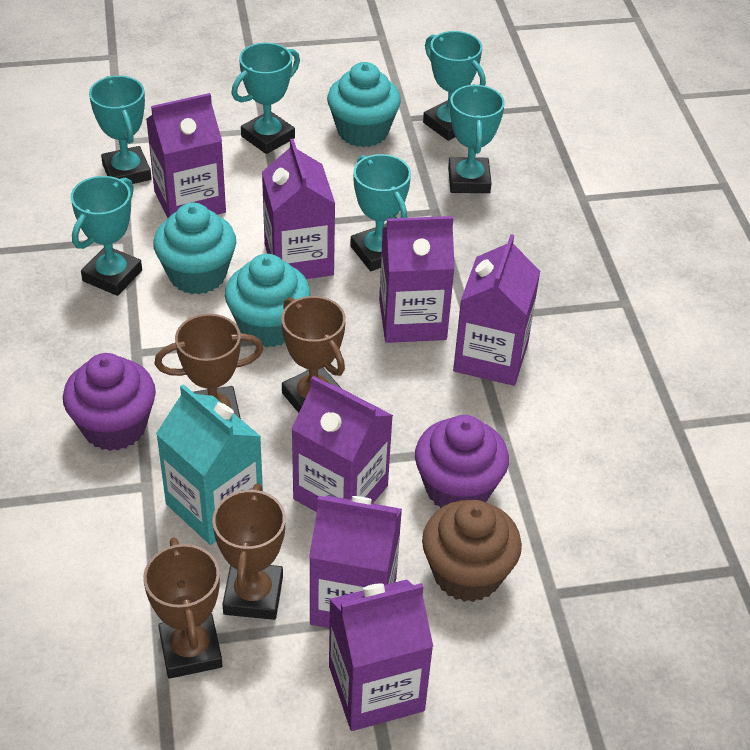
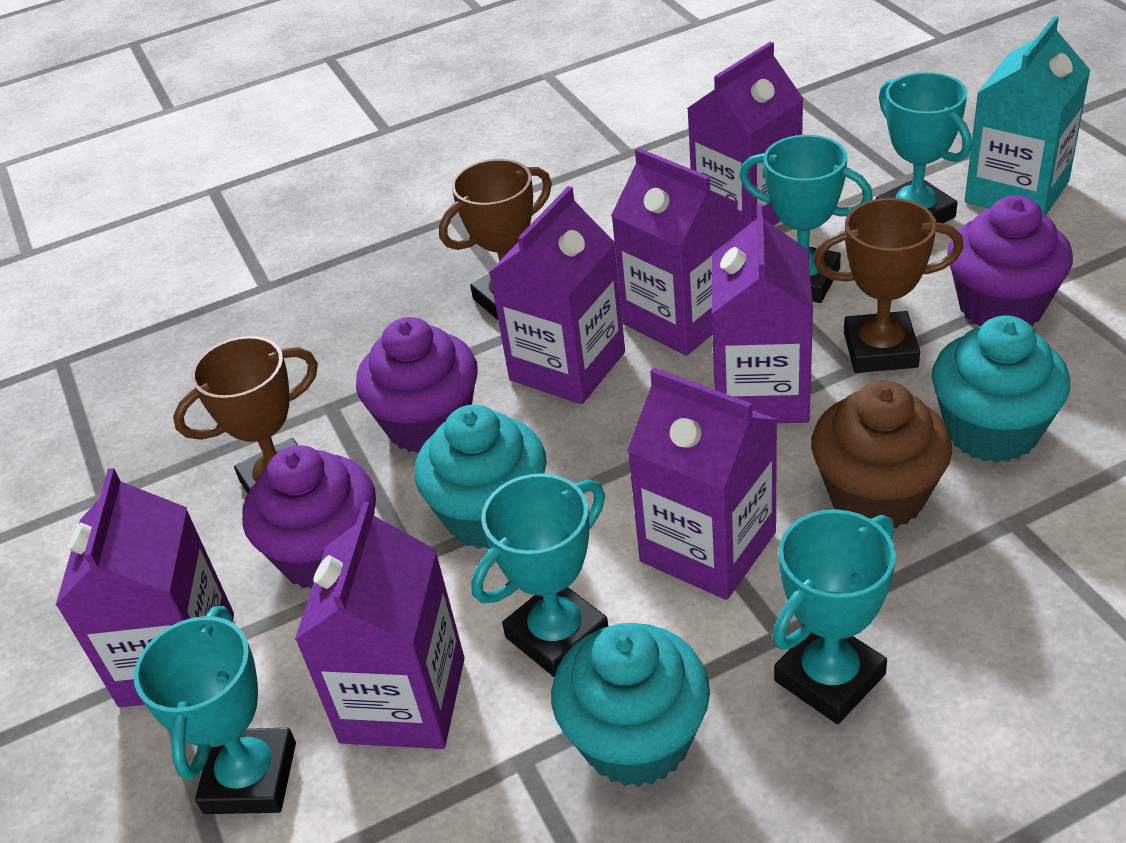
brown trophy: [143,537,222,679] [155,314,263,419] [212,483,286,620] [281,296,346,413] = 4 -> [173,336,318,493] [439,159,552,320] [813,198,964,373] = 3
purple cupcake: [63,353,156,451] [415,415,509,508] = 2 -> [242,445,376,589] [356,317,478,453] [947,195,1073,326] = 3
turquoise trophy: [70,176,142,296] [89,76,152,184] [232,42,300,154] [350,154,411,271] [423,31,486,141] [448,84,505,193] = 6 -> [134,606,296,814] [471,473,608,677] [739,135,873,303] [772,509,896,724] [876,72,972,223] = 5

